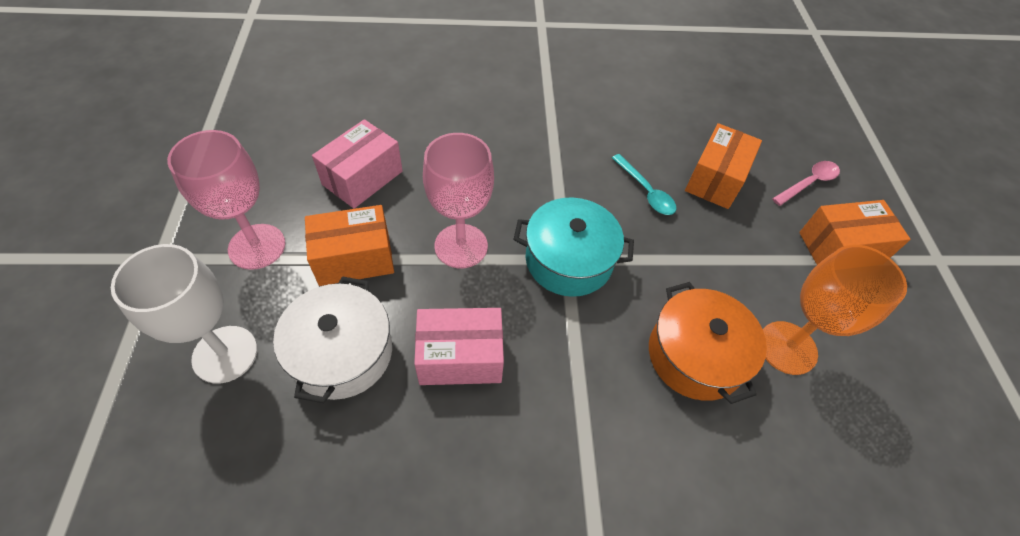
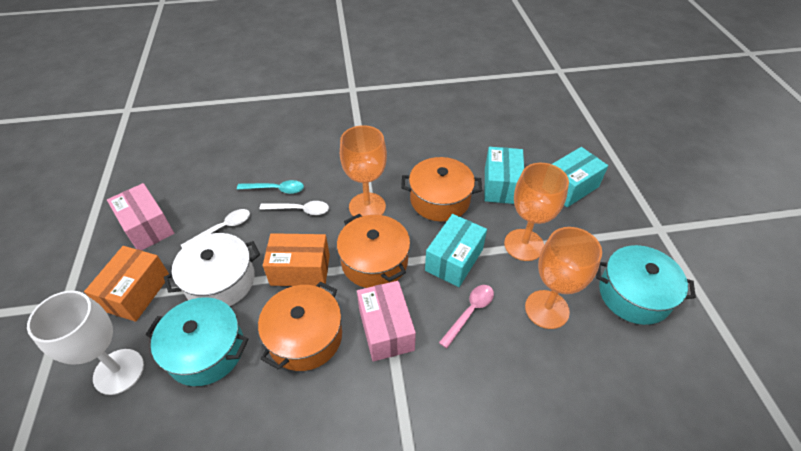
orange box: [305,205,394,286] [685,123,762,209] [799,200,911,265] = 3 -> [84,246,169,322] [263,233,330,287] = 2
orange goblet: [763,245,907,375] = 1 -> [340,125,387,216] [504,163,569,261] [525,227,602,329] = 3
orange pot: [649,282,767,404] = 1 -> [258,281,342,371] [337,214,410,288] [401,157,482,221] = 3
pink goblet: [167,130,285,270] [423,133,494,268] = 2 -> none = 0
turquoise box: none = 0 -> [425,214,487,287] [484,147,524,204] [552,147,608,207] = 3
turquoise pot: [513,197,634,297] = 1 -> [146,297,249,386] [596,245,696,325] = 2
white spoon: none = 0 -> [181,209,250,248] [259,201,329,215] = 2

